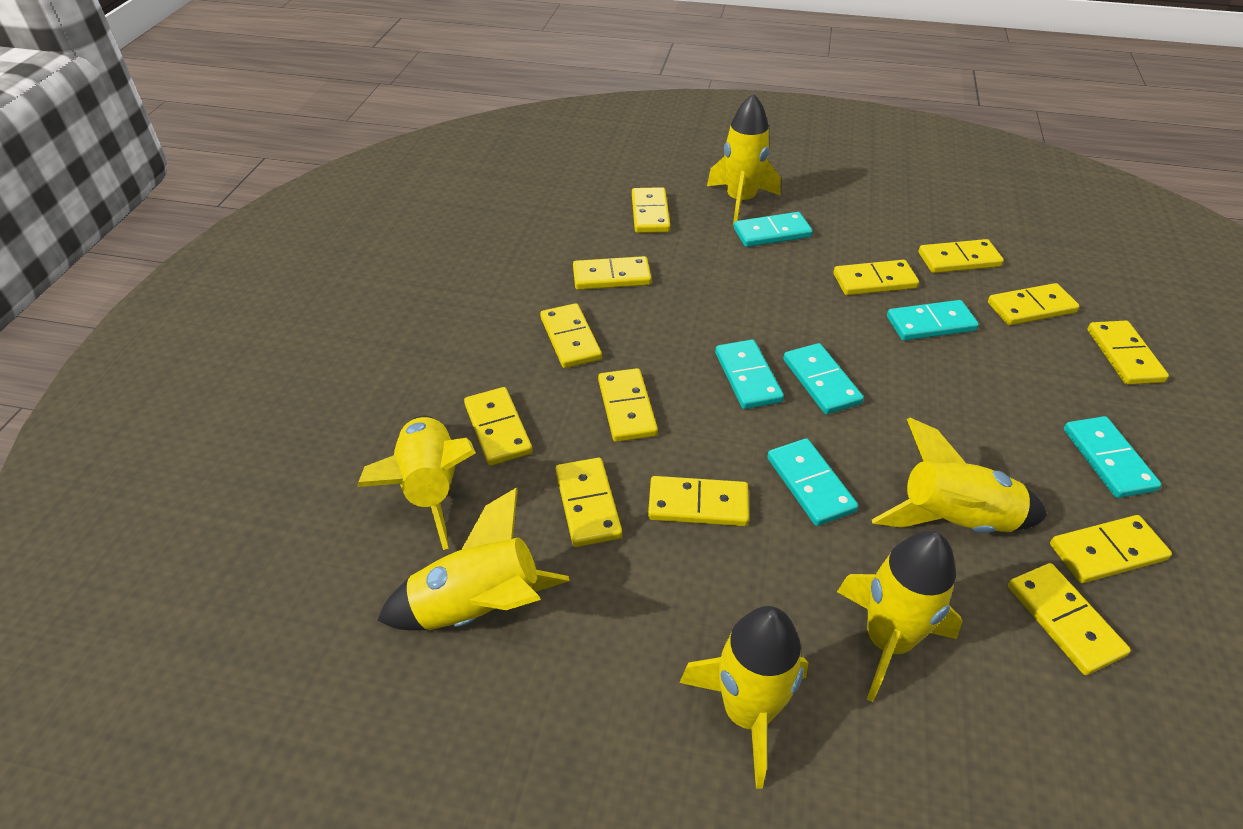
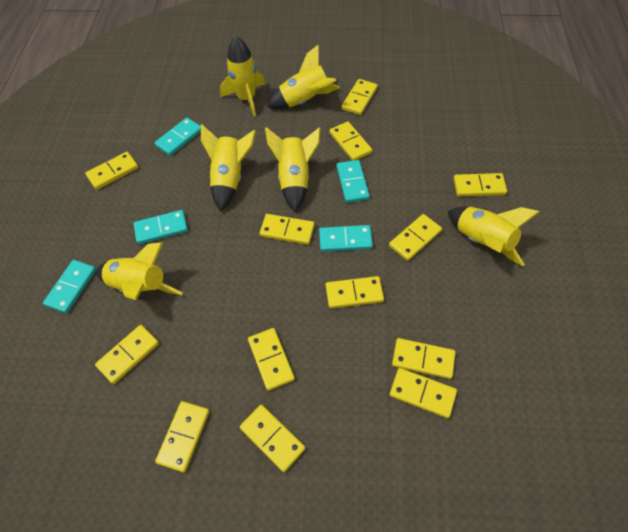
turquoise domino: [715,340,784,409] [734,212,813,247] [767,438,858,526] [783,343,864,414] [887,300,979,341] [1064,416,1162,498] = 6 -> [43,260,96,313] [133,210,188,244] [155,118,201,156] [319,225,373,252] [337,160,370,203] = 5

